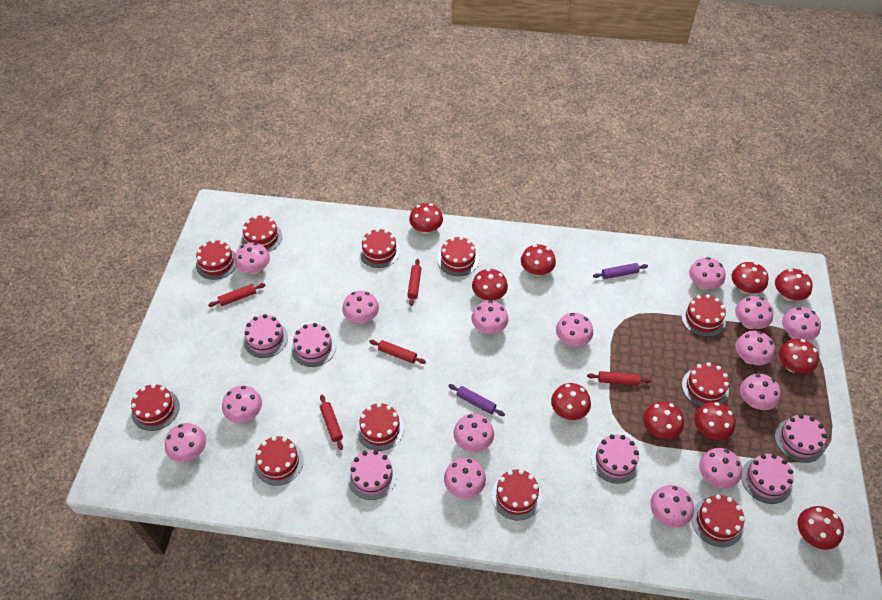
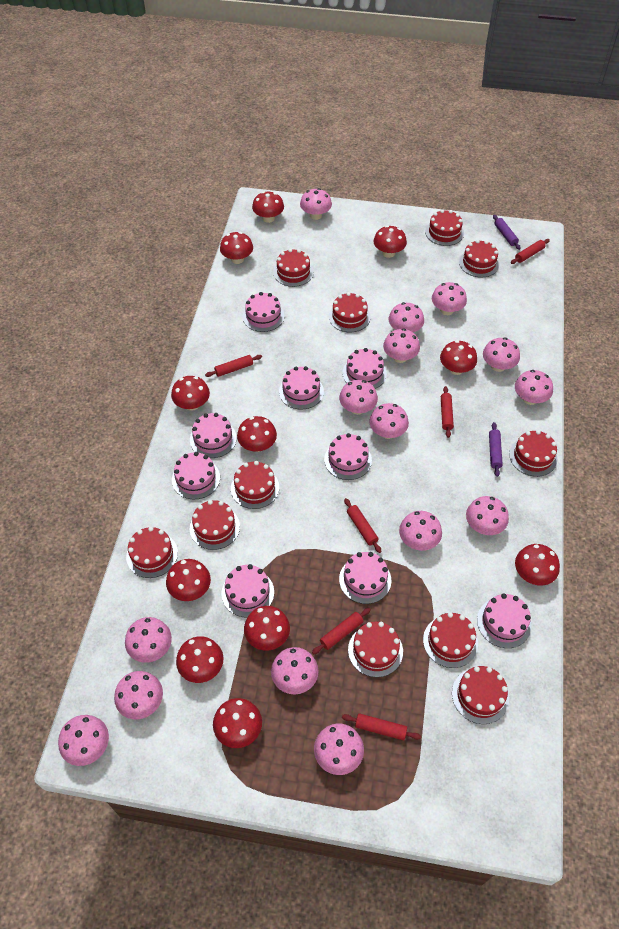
pink cake: [243,314,288,358] [291,323,336,367] [347,450,397,500] [591,434,640,484] [741,454,794,504] [775,414,827,463] = 6 -> [172,452,220,499] [190,413,237,458] [221,564,274,618] [243,292,285,332] [279,366,324,409] [324,433,372,480] [339,552,391,604] [342,348,387,389] [477,594,532,648] = 9
red mushroom: [409,203,443,234] [472,269,508,301] [521,244,556,276] [551,383,591,420] [643,401,684,439] [694,402,736,440] [731,262,768,294] [775,269,813,301] [779,339,819,374] [798,506,844,550] = 10 -> [166,559,211,601] [171,376,210,411] [176,636,223,683] [213,698,262,748] [220,232,253,264] [237,416,277,452] [244,606,290,650] [252,191,284,223] [374,225,407,258] [440,340,477,375] [515,544,560,585] = 11
red rolling pin: [208,283,265,307] [320,395,343,450] [369,340,426,364] [407,259,422,306] [587,371,651,386] = 5 -> [205,355,262,377] [312,608,371,654] [342,713,421,740] [344,498,381,553] [441,386,454,438] [511,239,550,264] = 6

